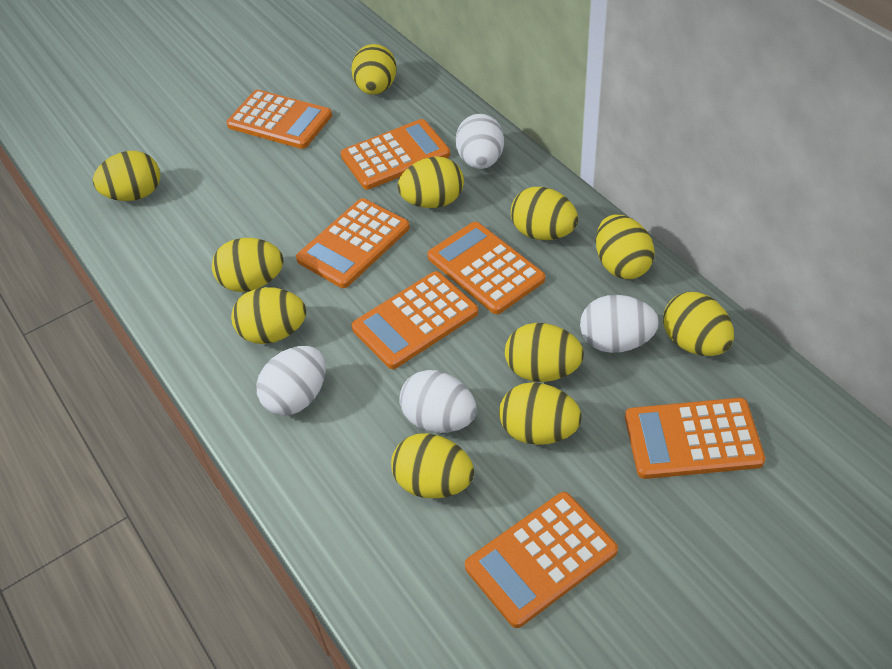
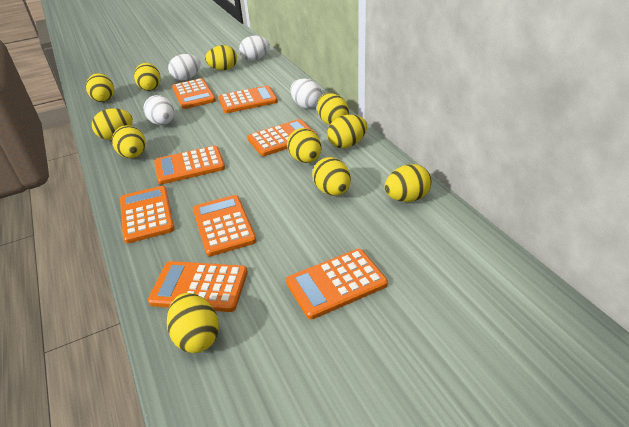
orange calculator: [226,90,332,149] [296,198,410,288] [341,119,450,190] [351,271,478,369] [427,222,545,314] [465,492,618,628] [625,398,766,479] = 7 -> [120,186,175,243] [148,261,248,312] [154,146,225,184] [172,78,216,109] [193,195,257,256] [218,86,278,113] [247,119,317,156] [286,249,388,319] = 8

